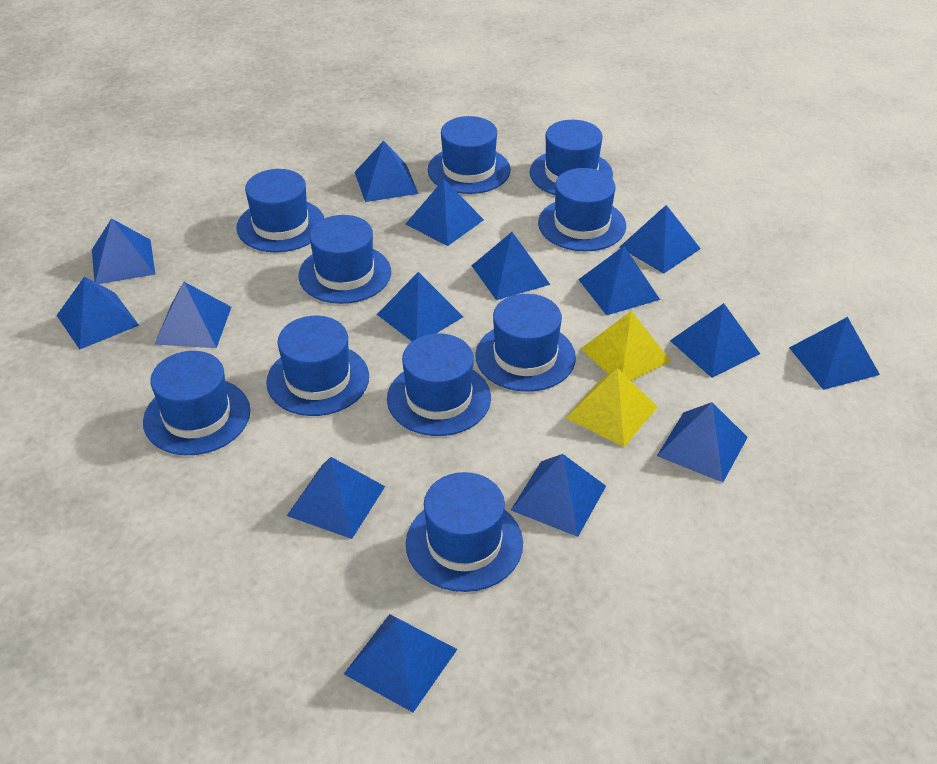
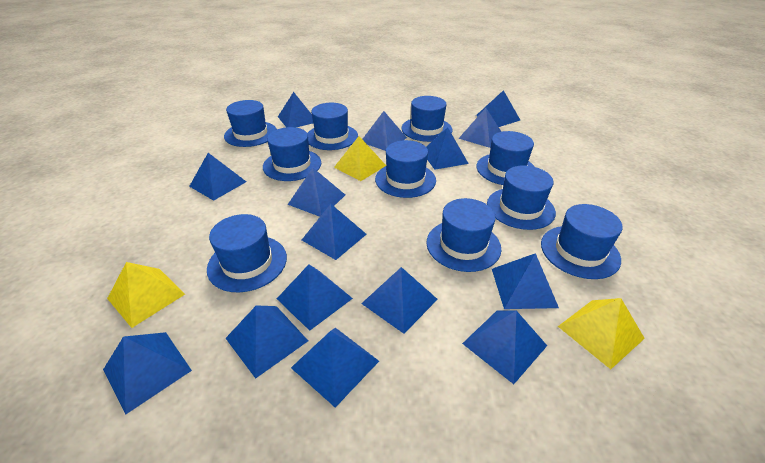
yellow pyramid: [566,368,658,447] [581,311,671,381] = 2 -> [107,262,185,328] [334,136,386,181] [558,298,645,369] = 3

